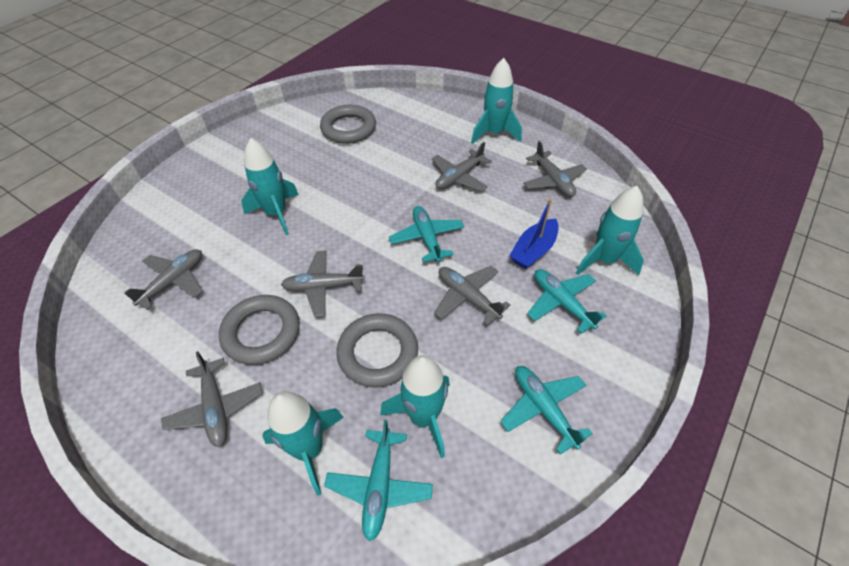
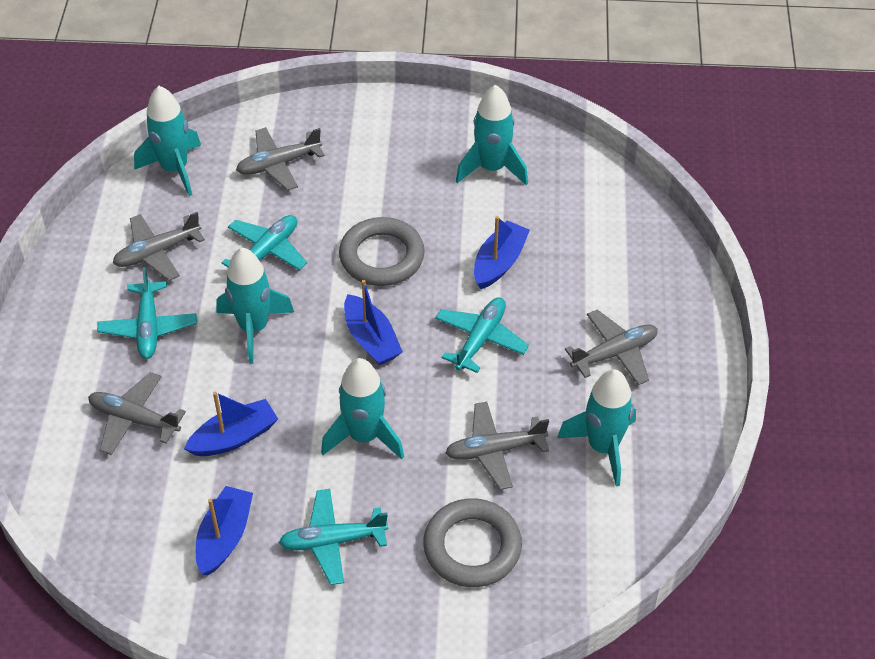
blue boat: [509,199,559,269] = 1 -> [184,391,278,456] [196,486,253,576] [344,280,403,365] [474,216,530,289] = 4
grey plane: [124,249,203,310] [161,351,263,447] [281,251,365,317] [432,142,492,191] [434,266,510,326] [523,141,587,197] = 6 -> [88,372,186,455] [113,212,205,281] [236,127,325,191] [445,402,549,490] [565,309,658,385] = 5
grey ring: [219,295,300,365] [320,105,376,144] [336,313,418,388] = 3 -> [339,217,425,286] [423,498,522,587] = 2

